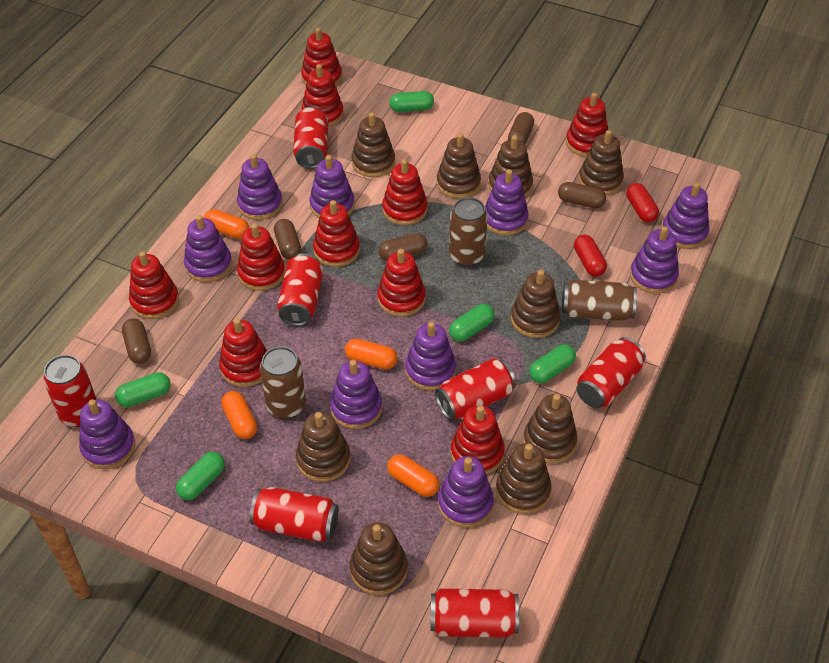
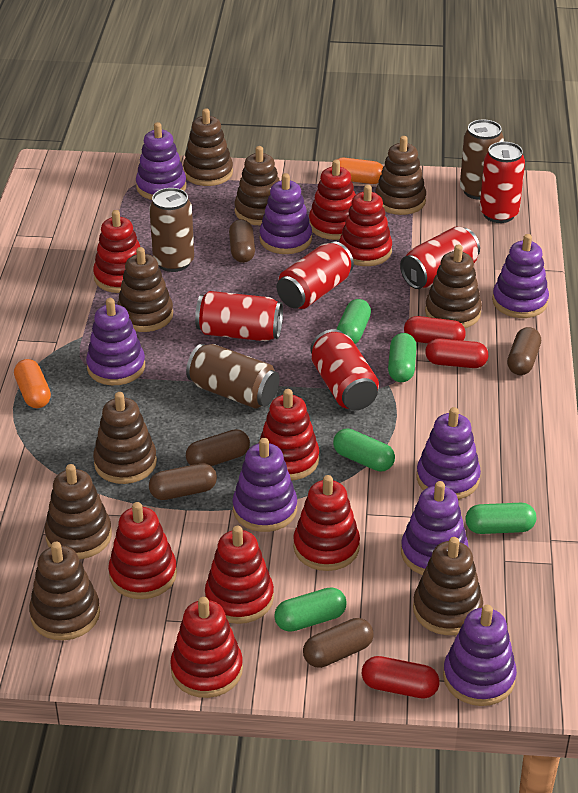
orange capsule: [204,209,249,239] [221,391,257,439] [345,339,398,369] [387,454,440,497] = 4 -> [14,359,51,408] [337,158,383,184] = 2
purple stacking toy: [79,399,135,469] [184,215,232,282] [237,154,283,220] [309,155,355,218] [330,360,382,429] [405,322,456,391] [438,456,494,528] [485,169,529,236] [630,226,679,294] [662,182,709,249] = 10 -> [86,298,145,385] [136,122,187,200] [232,438,297,532] [259,173,312,254] [401,481,469,575] [416,407,481,499] [443,605,517,706] [492,234,549,318] = 8
red can: [43,355,97,427] [250,487,339,542] [277,253,323,326] [293,107,328,169] [431,589,519,638] [435,358,516,420] [576,337,646,408] = 7 -> [195,291,283,341] [277,241,354,309] [311,329,379,410] [400,226,480,289] [480,142,525,223] = 5
red capsule: [574,235,607,276] [626,183,659,222] = 2 -> [362,656,440,698] [404,316,466,343] [425,338,488,368] = 3
red stacking toy: [129,251,179,319] [219,318,267,387] [237,223,285,291] [301,28,342,86] [301,64,343,127] [313,200,360,267] [377,249,426,317] [382,159,428,225] [451,405,505,474] [566,93,608,157] = 10 -> [93,210,140,293] [108,502,177,599] [170,597,243,698] [205,526,274,624] [258,389,319,481] [293,475,360,571] [309,159,356,240] [339,185,392,266] = 8

